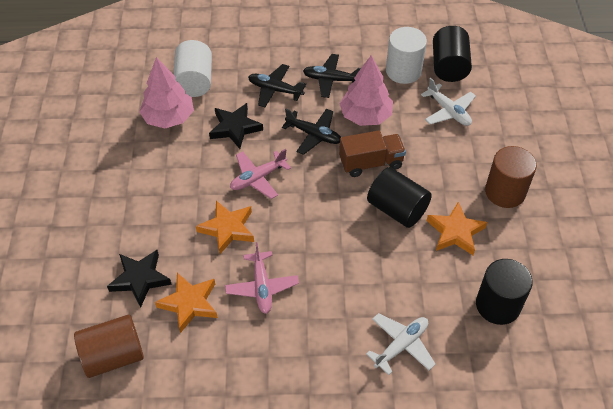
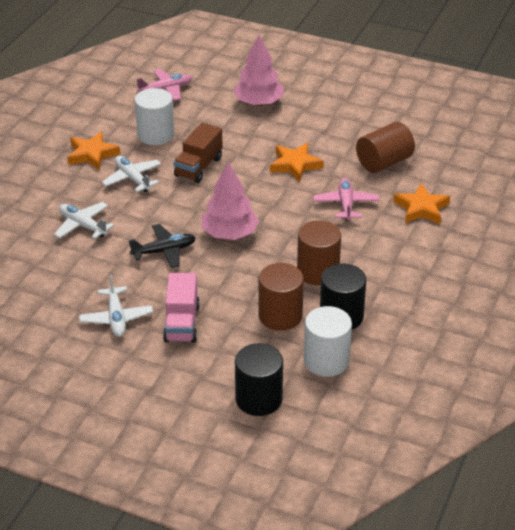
black cylinder: [367,167,432,228] [433,26,472,82] [476,259,533,325] = 3 -> [235,343,283,416] [320,264,366,330] = 2
black plane: [248,64,306,107] [282,109,341,155] [303,54,361,98] = 3 -> [129,224,196,268] = 1
black star: [107,250,172,308] [209,103,263,149] = 2 -> none = 0
brown cylinder: [74,314,144,378] [485,146,537,208] = 2 -> [259,263,304,331] [297,220,341,286] [356,122,415,173] = 3
pink truck: none = 0 -> [163,273,200,343] = 1
white plane: [366,313,436,375] [421,78,476,126] = 2 -> [54,202,114,239] [79,275,153,337] [102,156,161,192] = 3

